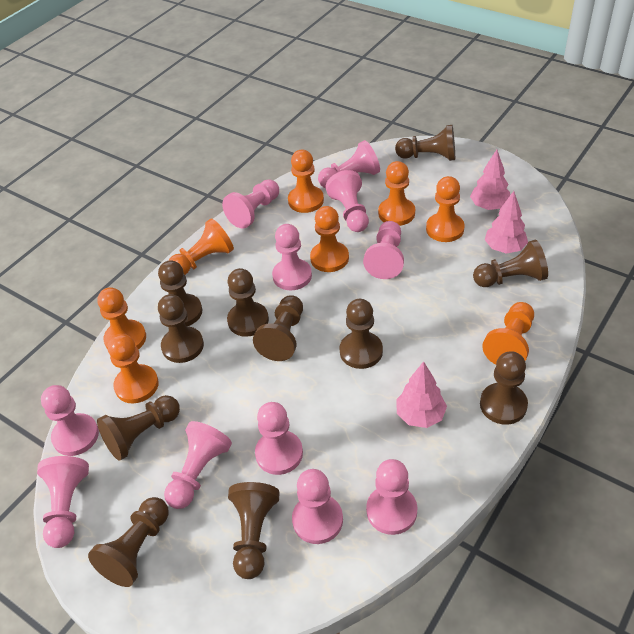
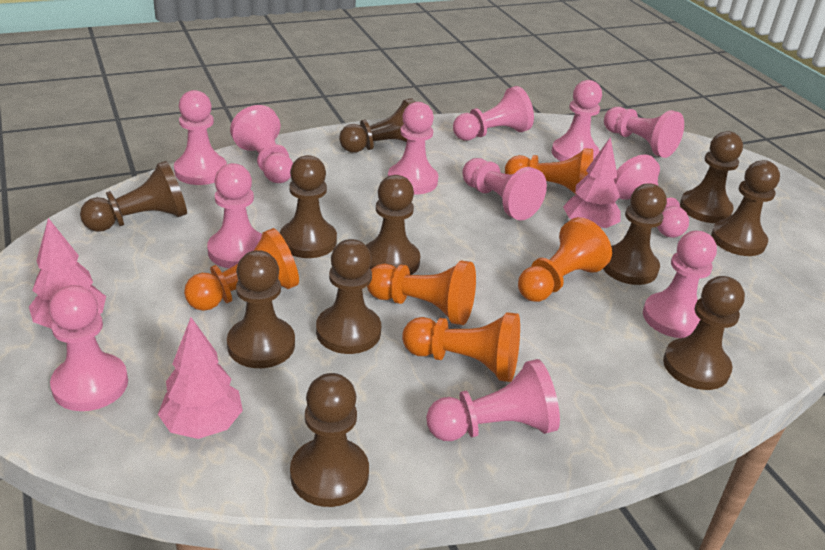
orange pawn: [97,287,146,350] [108,334,159,403] [168,218,234,275] [288,150,324,213] [310,206,349,272] [378,161,415,226] [426,176,465,242] [482,302,534,365] = 8 -> [184,228,299,311] [367,260,476,325] [402,312,520,382] [505,148,593,194] [518,217,612,302] = 5
pink pawn: [37,456,89,548] [41,385,99,456] [164,421,232,509] [222,179,279,229] [255,402,303,475] [272,224,312,290] [292,469,343,544] [318,140,380,188] [326,170,369,232] [363,221,404,279] [366,459,417,535] = 11 -> [49,285,128,411] [174,90,227,185] [207,163,262,268] [230,105,293,183] [388,102,438,194] [426,359,560,441] [453,86,534,141] [462,158,547,221] [552,80,602,161] [604,107,684,158] [614,155,689,238] [643,231,717,338] = 12

